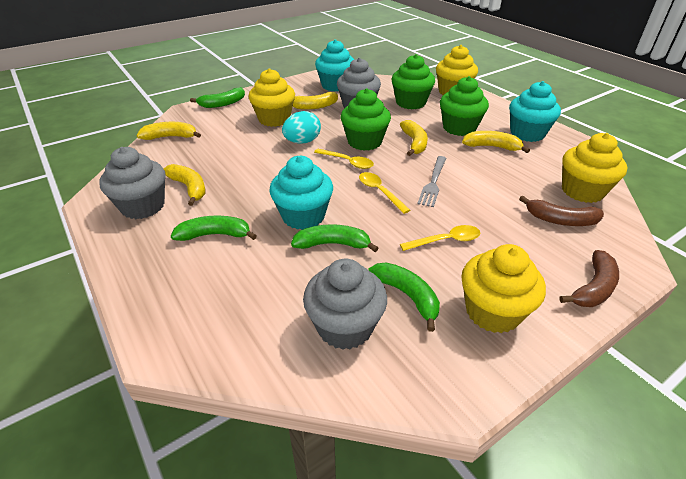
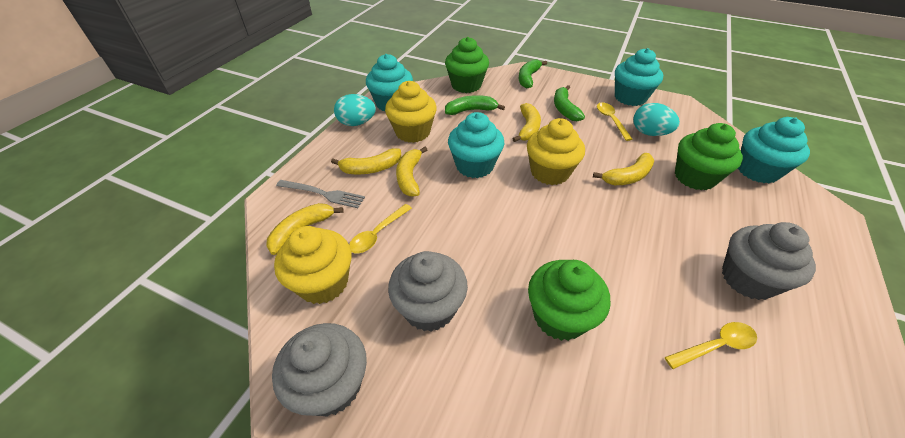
brown banana: [519,196,604,226] [560,250,619,307] = 2 -> none = 0
green banana: [171,216,257,241] [190,87,245,108] [291,224,378,252] [368,262,440,332] = 4 -> [445,95,505,115] [519,59,547,88] [554,85,585,121] = 3
turquoise cupcake: [269,156,333,230] [315,39,354,92] [509,81,561,142] = 3 -> [366,54,413,111] [448,112,504,178] [615,48,663,106] [738,117,810,183] = 4
turquoise egg: [282,111,321,144] = 1 -> [334,94,376,126] [633,103,680,136] = 2
yellow cupcake: [249,68,295,127] [436,45,478,95] [461,244,546,333] [562,133,627,203] = 4 -> [274,226,352,304] [385,81,437,143] [527,118,585,185] = 3

